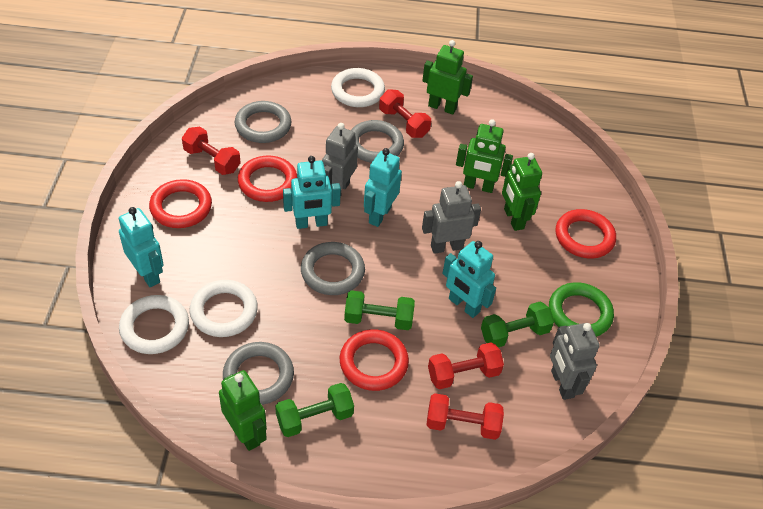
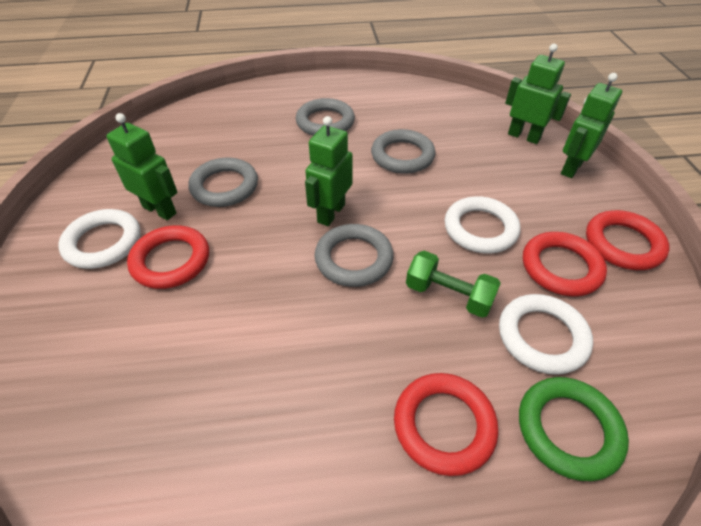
green dumbbell: [275,383,354,437] [344,290,415,330] [481,302,554,347] = 3 -> [406,251,501,318] = 1
grey robot: [322,123,358,197] [422,181,481,254] [550,323,600,400] = 3 -> none = 0
red dumbbell: [182,127,241,175] [379,89,431,138] [426,393,504,440] [428,342,504,389] = 4 -> none = 0
turquoise robot: [119,207,164,287] [283,156,341,229] [364,148,402,227] [442,241,496,318] = 4 -> none = 0

